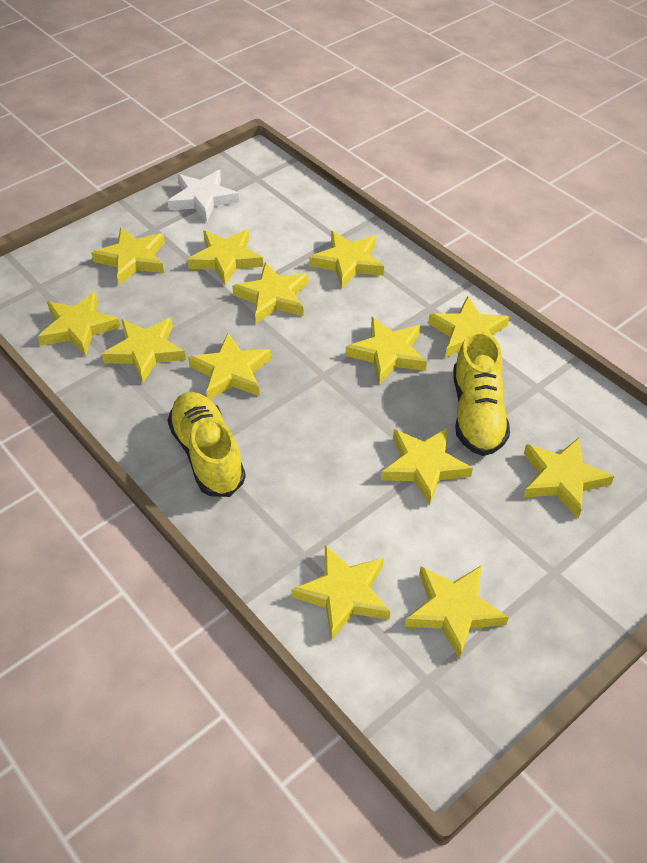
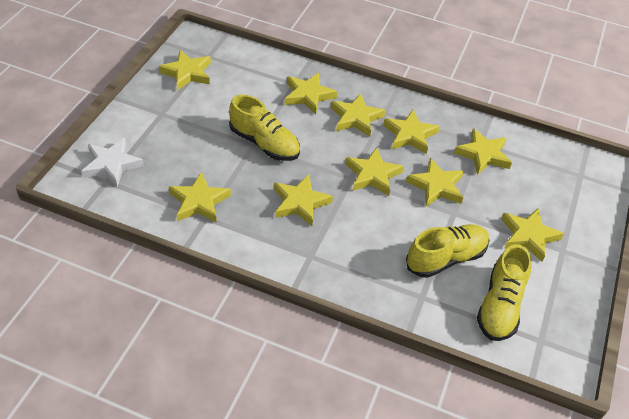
yellow shoe: [168,392,246,497] [453,330,510,456] = 2 -> [229,94,300,161] [406,224,490,278] [477,244,532,341] = 3
yellow star: [38,291,121,356] [91,227,165,285] [102,318,186,383] [187,229,263,286] [188,333,271,399] [232,262,308,323] [291,545,390,641] [309,231,384,288] [346,317,427,384] [381,428,473,505] [405,565,509,660] [428,296,509,358] [523,438,614,518] = 13 -> [159,50,211,91] [169,172,231,222] [274,174,333,226] [285,73,337,114] [331,93,385,137] [345,147,404,196] [383,110,440,154] [406,158,464,207] [454,128,512,175] [501,208,564,262] = 10

